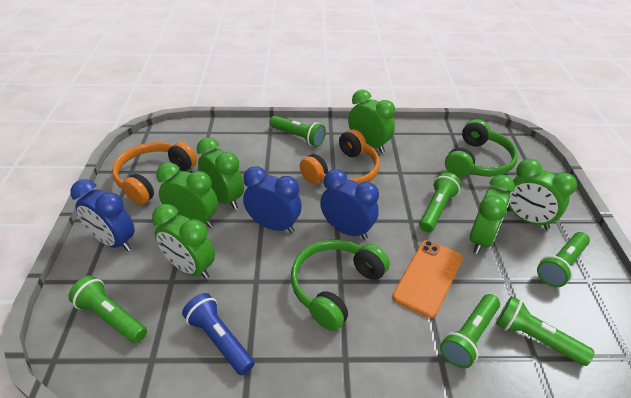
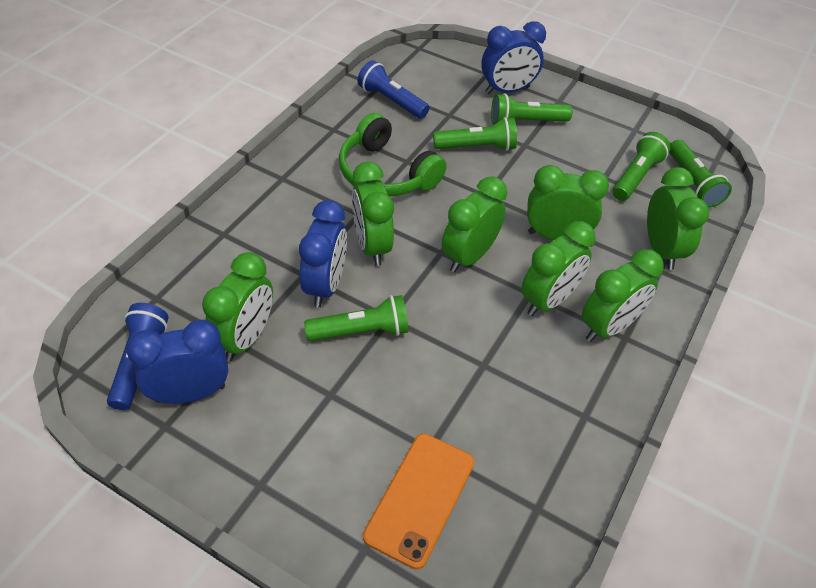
blue flashlight: [182,293,255,375] = 1 -> [107,303,169,410] [357,60,429,119] = 2
green clock: [152,204,215,279] [156,162,218,228] [197,137,244,209] [348,90,395,153] [470,175,515,254] [507,159,577,229] = 6 -> [202,252,273,362] [352,162,394,266] [442,176,507,272] [521,221,596,316] [527,165,609,240] [582,249,664,342] [647,167,709,270] = 7
green flashlight: [68,276,147,343] [270,116,326,147] [419,172,461,232] [440,294,500,368] [496,296,595,366] [537,232,590,287] = 6 -> [304,295,409,341] [433,117,517,151] [491,93,572,125] [612,132,671,201] [669,140,732,208] = 5
green headphones: [291,240,390,331] [445,119,518,177] = 2 -> [339,113,447,196] = 1
orange headphones: [112,142,197,205] [300,129,380,184] = 2 -> none = 0

